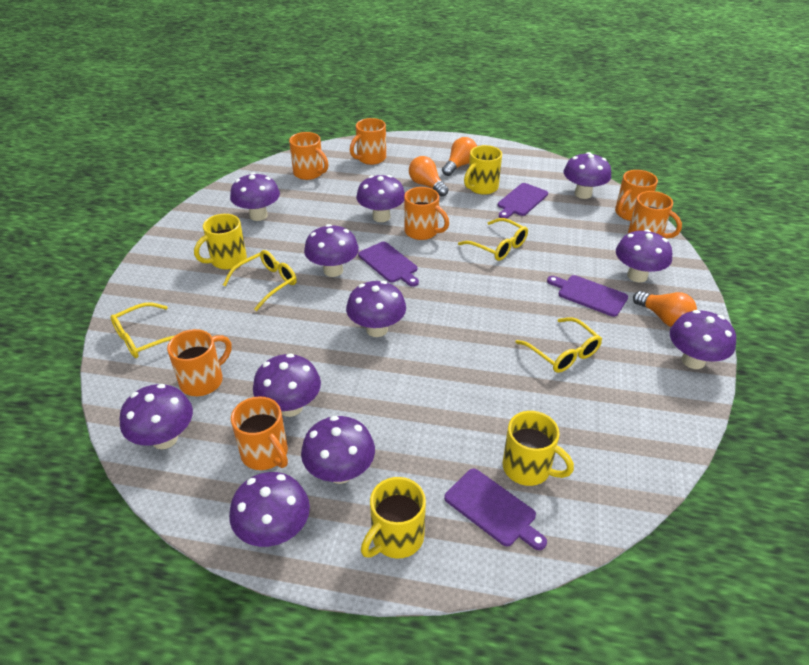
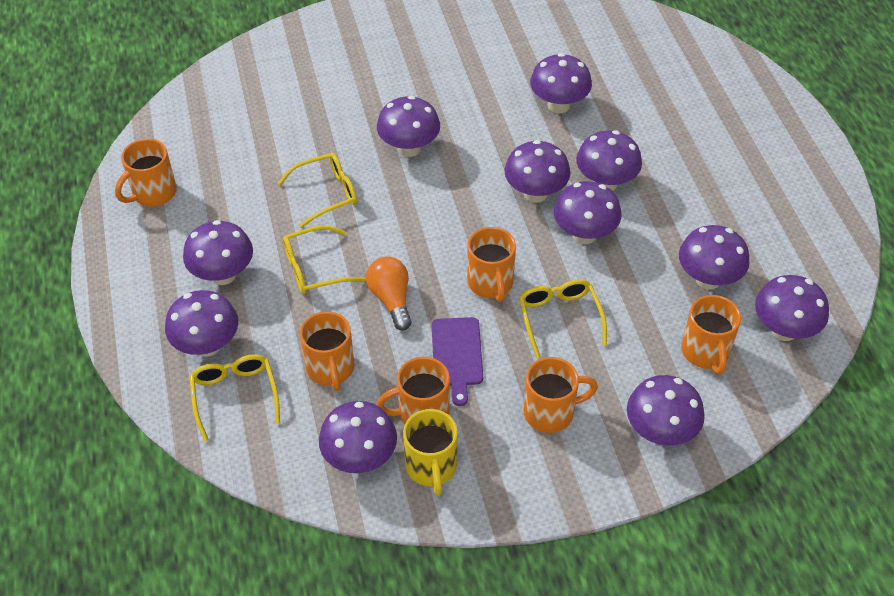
orange light bulb: [409,156,449,196] [442,137,477,176] [633,291,697,327] = 3 -> [366,256,412,330] = 1
orange mug: [167,329,232,396] [231,396,288,470] [289,132,328,180] [350,118,386,165] [404,187,449,240] [615,170,658,221] [628,191,682,238] = 7 -> [115,139,177,207] [300,311,355,391] [376,357,450,424] [467,227,516,302] [523,357,598,433] [681,295,741,375] = 6
purple cutting board: [358,242,419,287] [444,469,547,550] [498,183,548,219] [547,275,628,317] = 4 -> [432,317,483,406] = 1
yellow mug: [194,214,247,270] [361,477,426,559] [464,145,502,195] [503,411,574,486] = 4 -> [403,409,458,496] = 1

